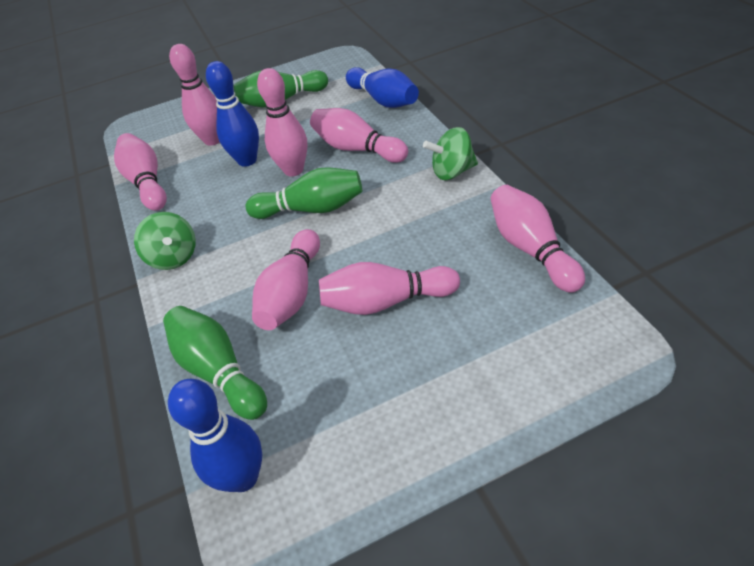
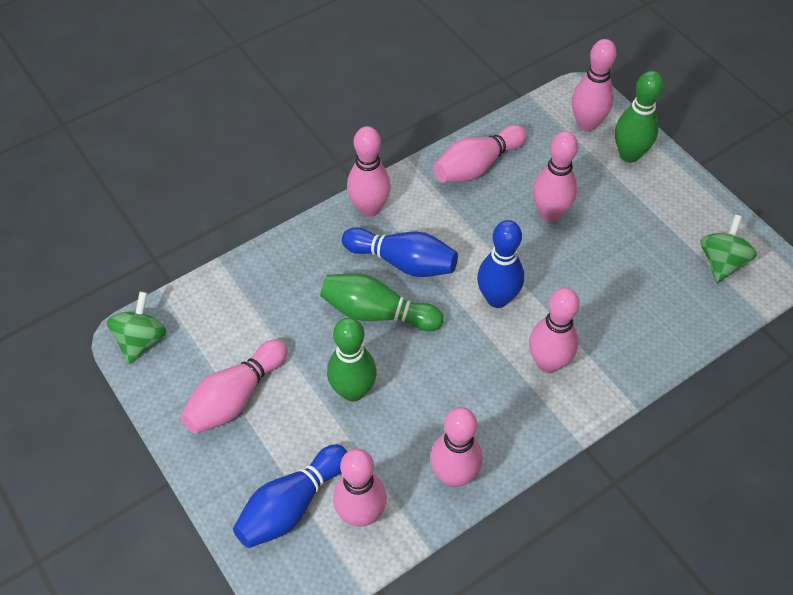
pink bowling pin: [114,133,167,211] [169,44,219,146] [252,229,320,330] [257,68,308,176] [310,108,408,163] [319,262,460,315] [490,185,585,293] = 7 -> [180,339,288,434] [333,449,387,527] [347,126,391,217] [430,407,483,487] [433,125,527,183] [529,288,580,373] [533,131,578,222] [572,39,617,131] = 8

